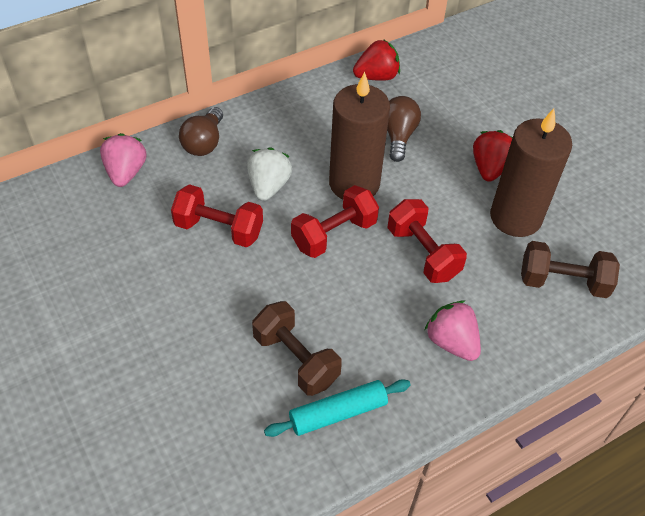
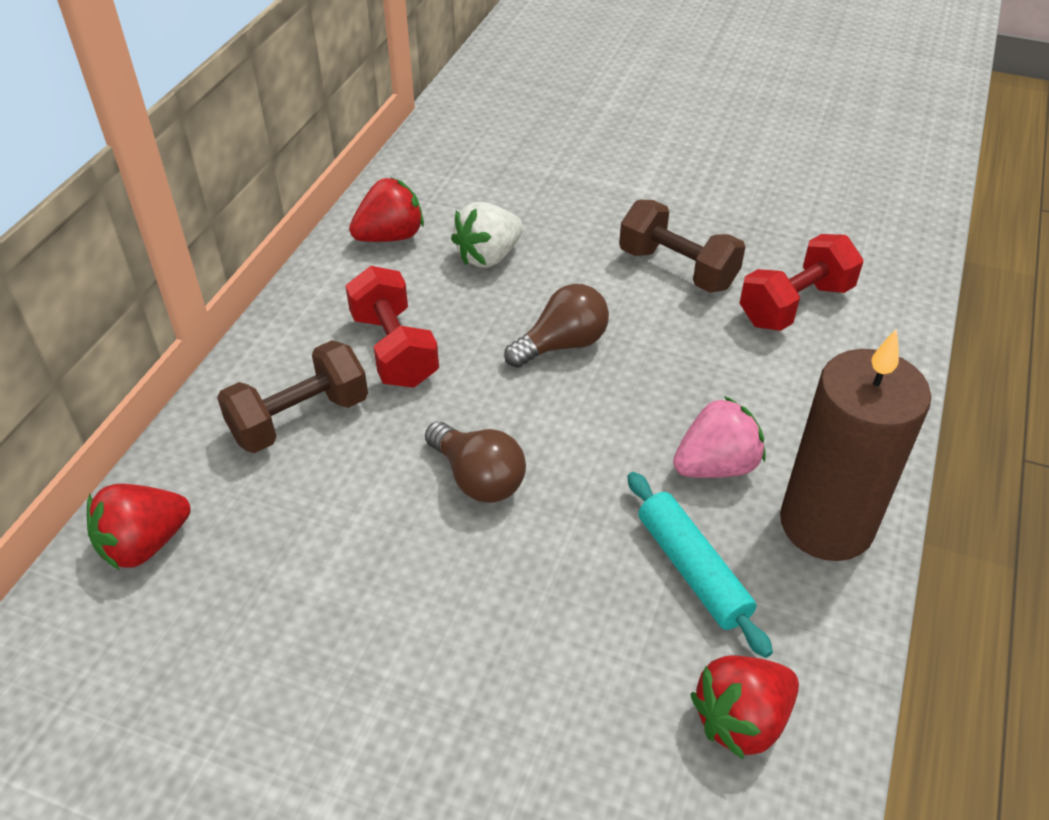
brown candle: [329,72,390,199] [490,108,572,237] = 2 -> [780,328,931,561] = 1
pink strawberry: [100,133,146,187] [425,300,481,361] = 2 -> [673,396,766,478] = 1
red dumbbell: [171,184,263,247] [291,185,379,258] [387,199,467,283] = 3 -> [345,266,439,388] [739,234,864,331] = 2
red strawberry: [353,39,400,81] [473,130,513,182] = 2 -> [87,484,190,570] [349,177,424,242] [691,655,799,760] = 3

